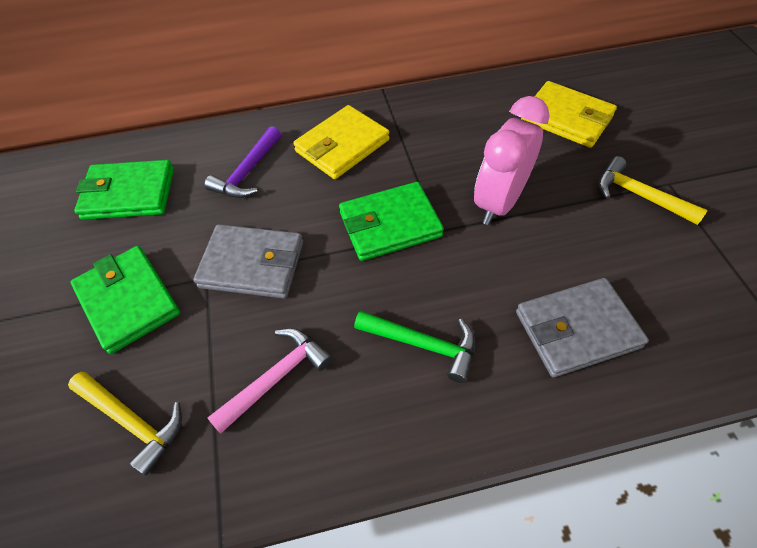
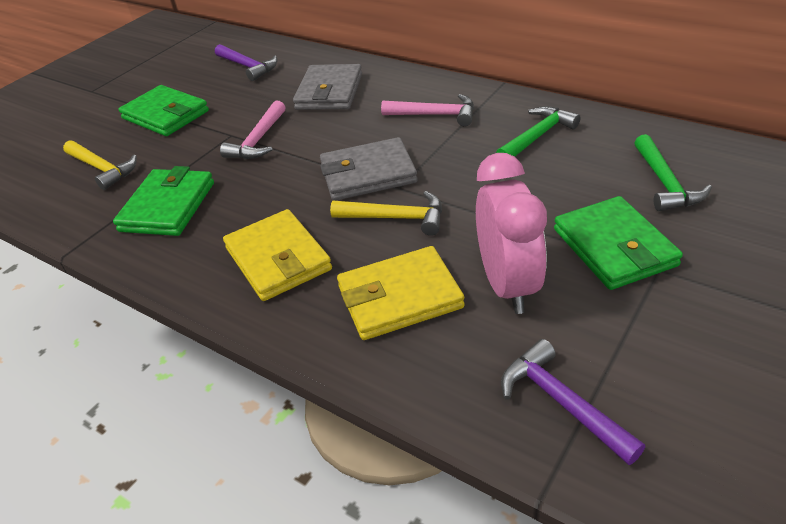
green hammer: [354,311,475,383] = 1 -> [496,106,581,157] [634,134,712,211] = 2
pink hammer: [208,329,333,434] = 1 -> [220,101,286,159] [381,94,474,127] = 2
purple hammer: [205,126,281,198] = 1 -> [215,44,277,81] [501,339,645,465] = 2

